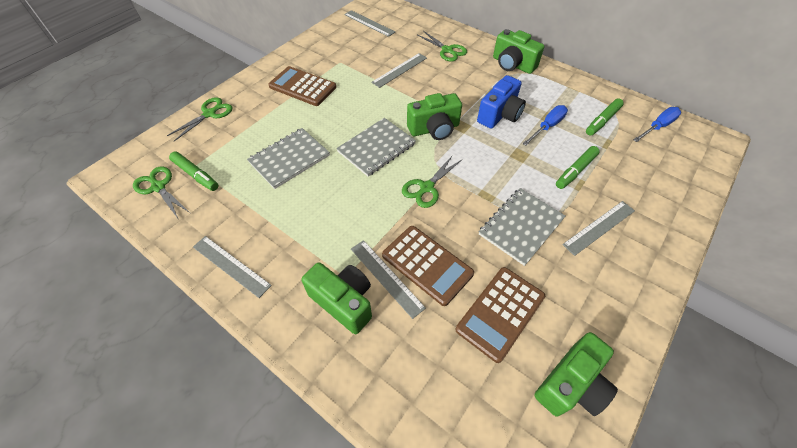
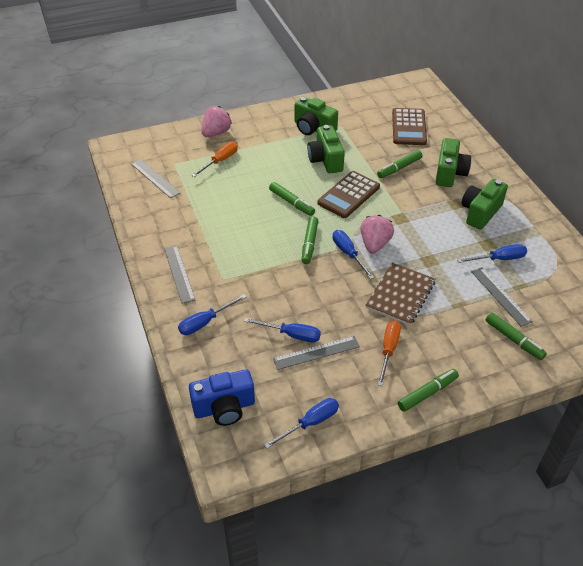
blue screwdriver: [523,105,568,146] [633,107,681,142] = 2 -> [178,294,246,335] [244,318,321,342] [264,398,339,449] [333,230,374,279] [457,244,527,263] = 5
brown calculator: [268,66,336,106] [382,226,474,306] [455,267,545,363] = 3 -> [317,171,380,218] [392,108,427,145] = 2
brown notebook: none = 0 -> [365,263,436,325] = 1
green marker: [169,151,218,191] [556,146,600,189] [586,99,624,136] = 3 -> [269,182,315,216] [302,216,318,264] [377,150,422,178] [398,369,459,412] [485,313,547,360] = 5
green scissors: [133,166,190,218] [167,97,233,141] [402,155,462,208] [418,31,467,62] = 4 -> none = 0
grey notebook: [247,128,330,189] [336,118,416,177] [479,188,566,266] = 3 -> none = 0
grey ruler: [193,236,272,298] [344,10,395,37] [351,240,426,319] [371,53,427,88] [562,201,635,256] = 5 -> [131,159,181,198] [164,245,195,304] [273,336,360,370] [471,267,533,327] = 4
orange screwdriver: none = 0 -> [192,142,238,177] [378,320,401,386] = 2
pink strawberry: none = 0 -> [202,106,232,137] [360,215,394,253] = 2

